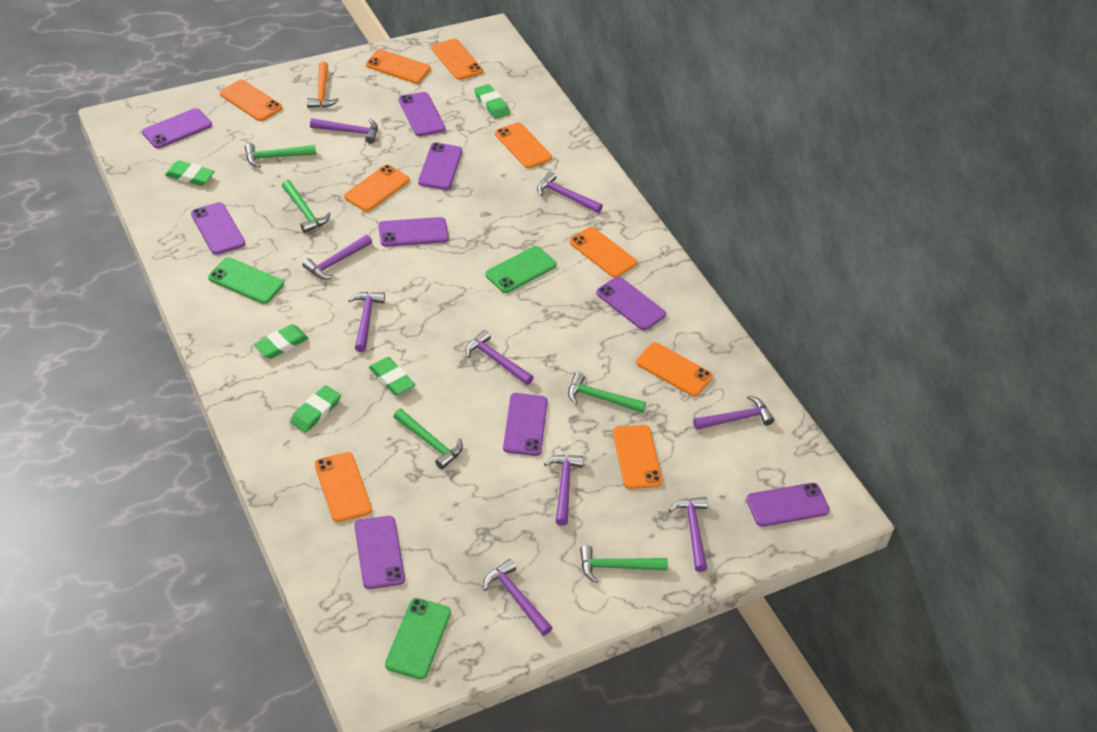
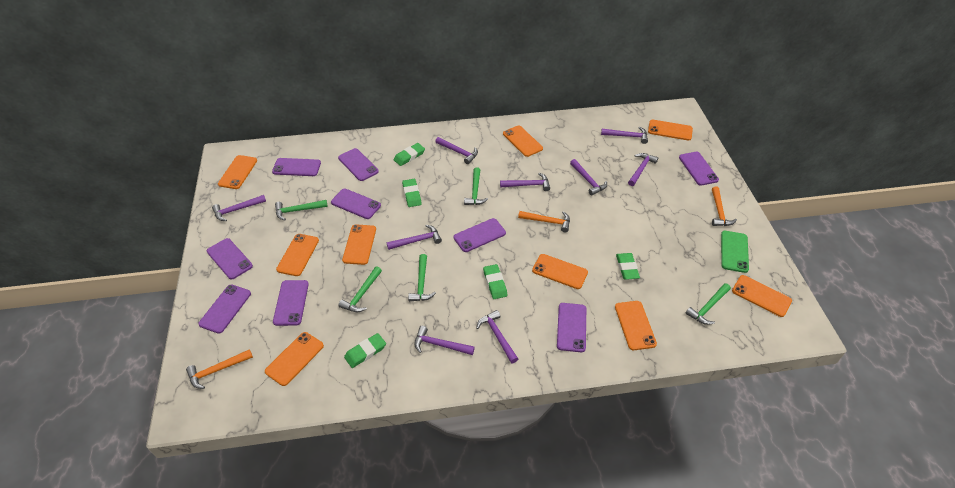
green phone: [208,257,284,304] [385,598,451,680] [485,246,556,293] = 3 -> [721,231,749,273] = 1
orange hammer: [307,62,339,108] = 1 -> [186,349,253,389] [518,211,570,233] [712,186,737,226] = 3

